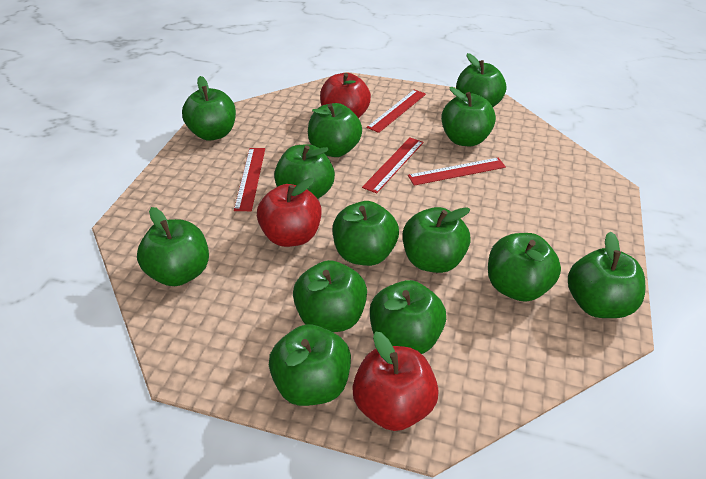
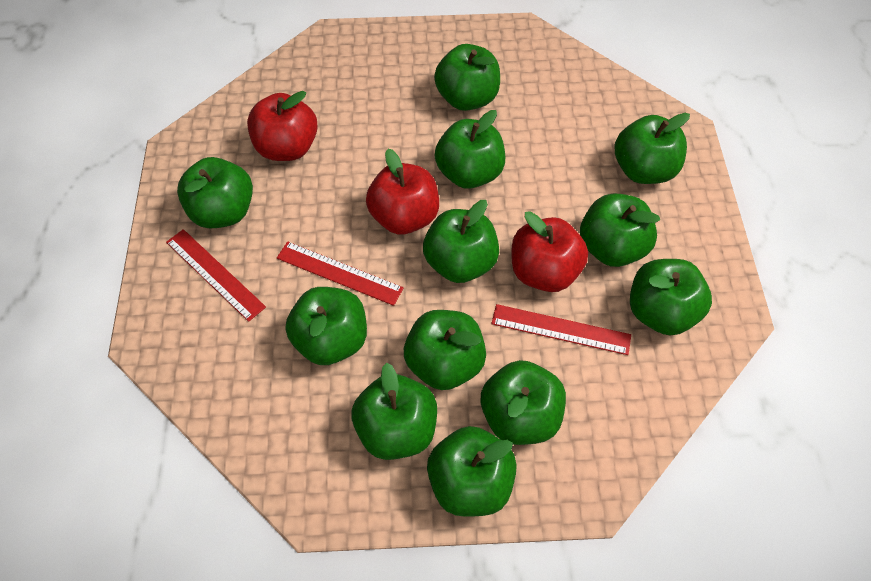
green apple: [137,207,209,286] [182,76,236,141] [269,324,351,406] [274,144,335,199] [293,260,367,332] [308,103,362,157] [333,201,399,266] [370,280,446,354] [403,207,471,273] [441,87,496,146] [456,53,507,107] [488,233,561,301] [568,231,645,318] = 13 -> [177,157,253,228] [285,287,367,365] [352,363,437,460] [404,310,486,390] [423,200,499,283] [427,426,517,517] [434,44,500,111] [435,110,505,189] [481,360,566,445] [580,193,660,267] [614,113,690,184] [630,259,712,336] = 12
red ruler: [234,148,265,211] [362,137,424,193] [366,90,426,133] [408,158,506,186] = 4 -> [166,229,266,322] [277,241,404,306] [491,304,631,355] = 3

